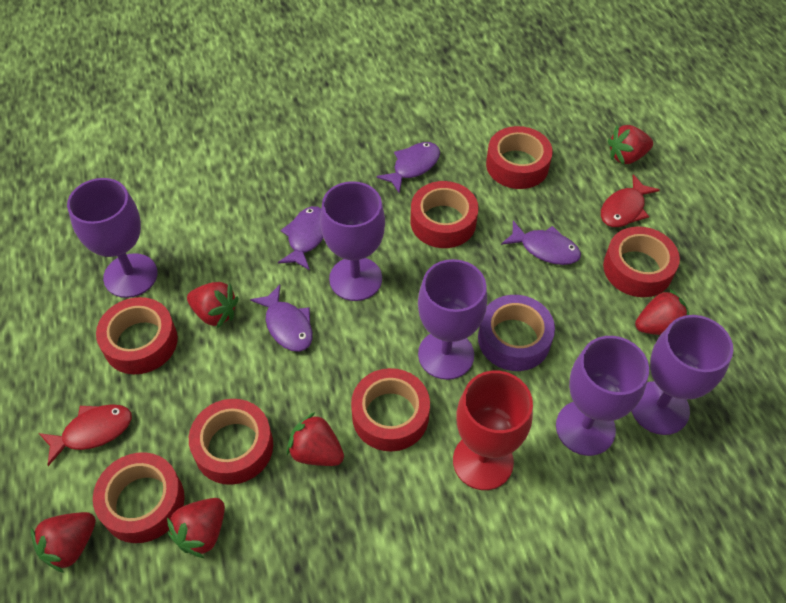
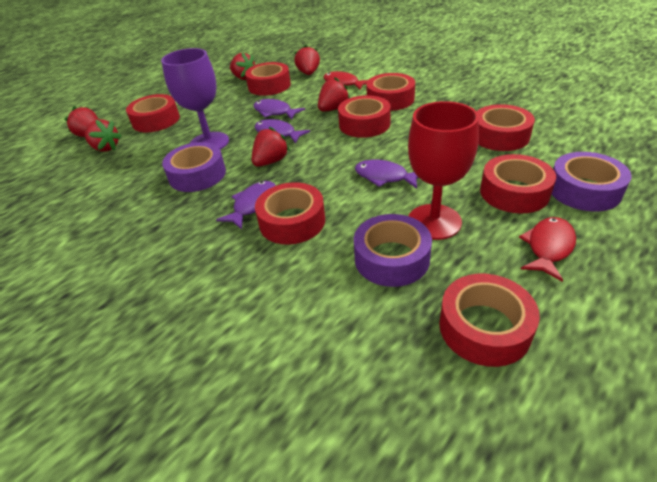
purple goblet: [67,178,158,298] [320,181,385,301] [418,259,487,380] [556,336,649,456] [632,315,733,435] = 5 -> [161,48,229,149] = 1
purple tape: [478,295,555,371] = 1 -> [162,142,226,192] [354,214,432,287] [552,152,631,212] = 3
red tape: [93,452,185,543] [96,297,178,374] [189,399,273,485] [351,368,430,452] [411,181,479,248] [486,126,553,189] [603,226,680,297] = 7 -> [126,94,180,132] [245,62,291,96] [255,182,325,245] [338,95,391,138] [366,73,415,111] [439,274,540,367] [477,104,535,151] [480,154,556,213] = 8

